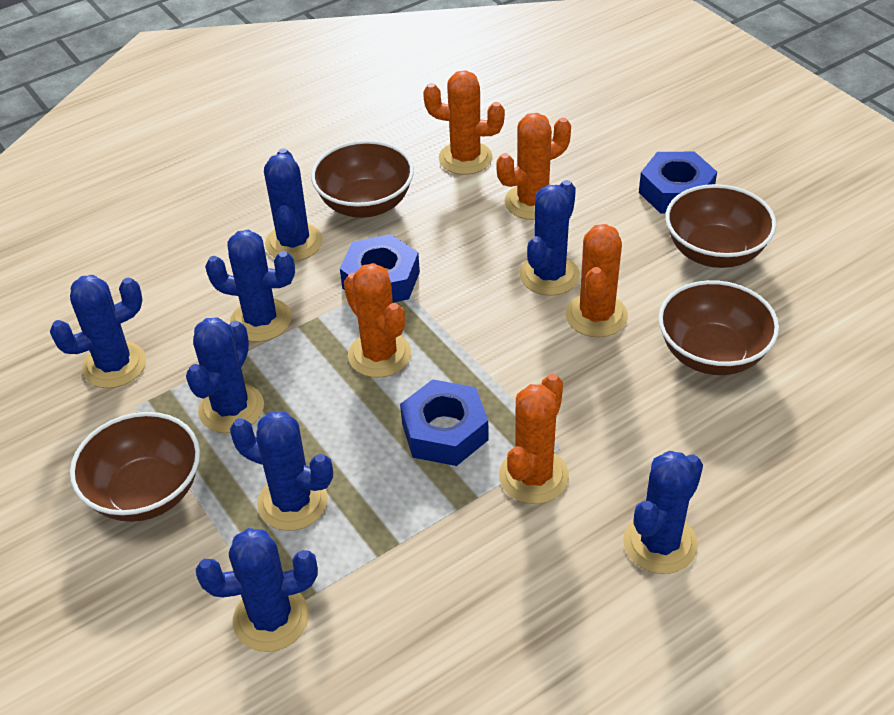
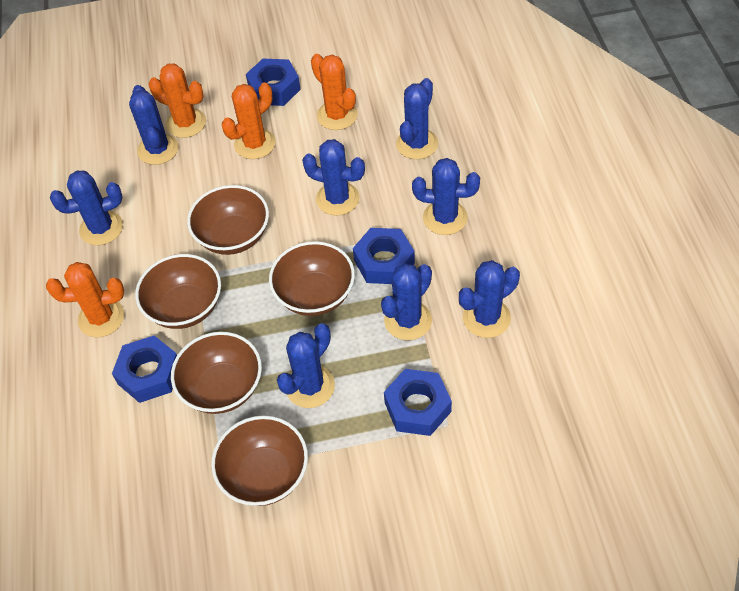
blue nut: [340,234,420,303] [400,379,489,466] [639,152,717,213] = 3 -> [112,336,177,403] [246,59,301,106] [353,228,415,284] [384,369,452,436] = 4
brown bowl: [70,412,200,522] [311,140,414,218] [658,280,779,375] [665,184,776,268] = 4 -> [135,254,221,329] [171,332,262,414] [187,185,269,255] [211,416,308,506] [269,241,355,316] = 5
orange cactus: [344,263,411,378] [423,70,505,175] [497,113,571,220] [499,374,569,504] [566,224,628,337] = 5 -> [46,262,124,337] [149,63,206,138] [222,82,275,159] [311,54,358,130] = 4

